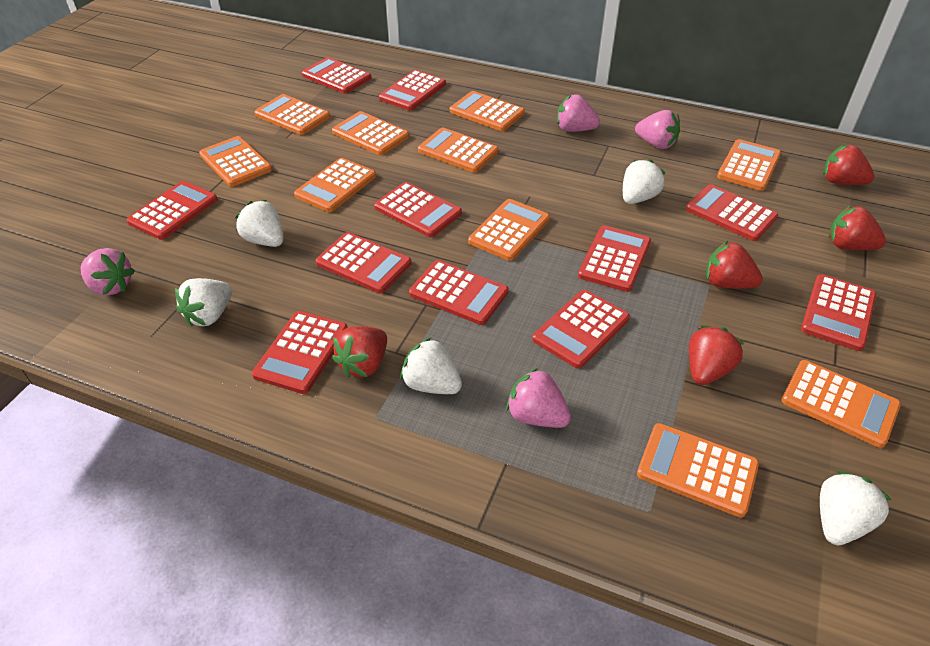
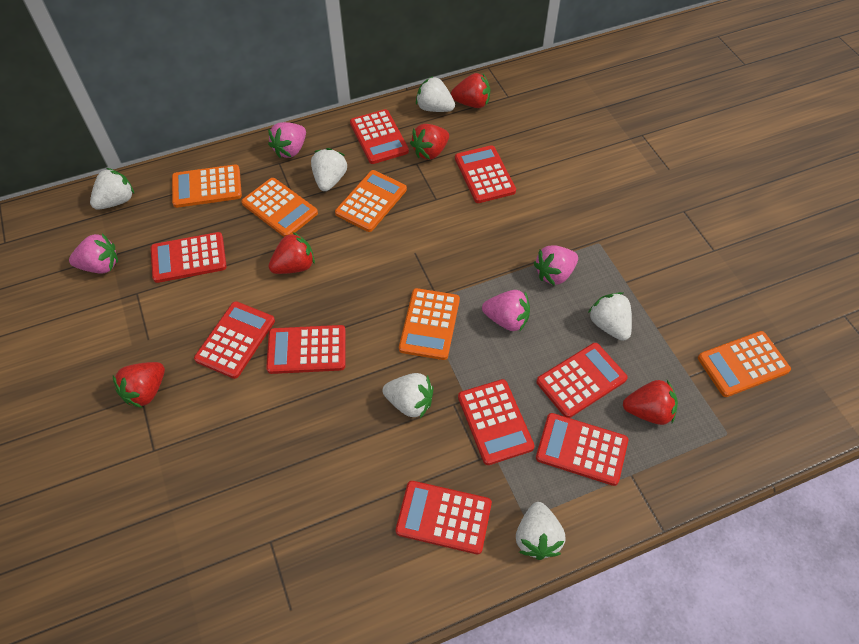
orange calculator: [199,136,272,187] [254,94,330,135] [294,158,376,212] [332,111,409,155] [418,128,498,173] [450,91,525,131] [468,199,550,261] [637,423,759,518] [717,139,781,191] [781,360,901,448] = 10 -> [172,164,242,208] [241,178,318,237] [335,170,407,232] [399,288,460,360] [698,331,791,397] = 5
red calculator: [126,181,218,240] [252,311,348,394] [302,57,371,94] [315,232,411,293] [374,182,462,237] [379,70,446,111] [409,260,509,325] [532,290,630,369] [578,225,651,292] [686,184,778,241] [801,274,876,351] = 11 -> [151,232,227,283] [194,301,275,379] [266,325,346,374] [350,109,409,164] [396,481,492,554] [455,145,516,203] [458,379,535,465] [536,343,628,418] [536,413,628,486] = 9
white strawberry: [175,278,232,327] [235,200,284,247] [400,338,462,394] [623,159,665,204] [820,471,891,545] = 5 -> [90,168,134,210] [311,148,347,191] [382,373,433,418] [416,76,455,112] [516,502,566,560] [588,292,632,341] = 6

